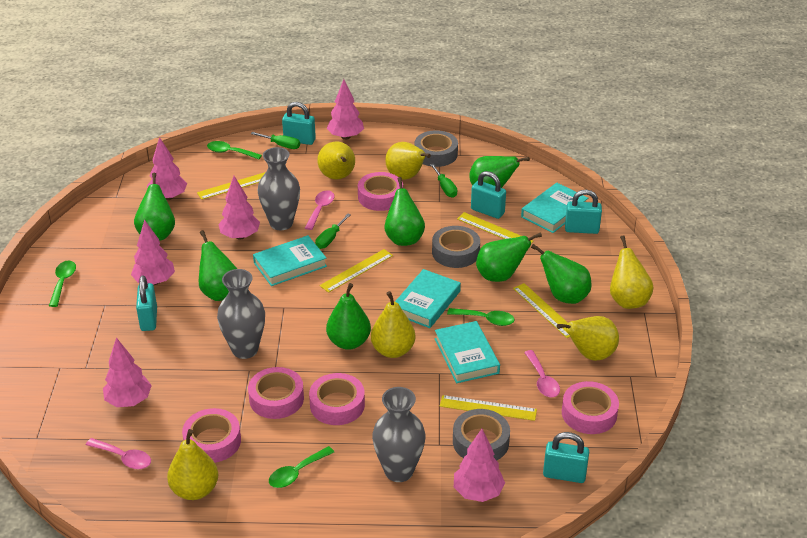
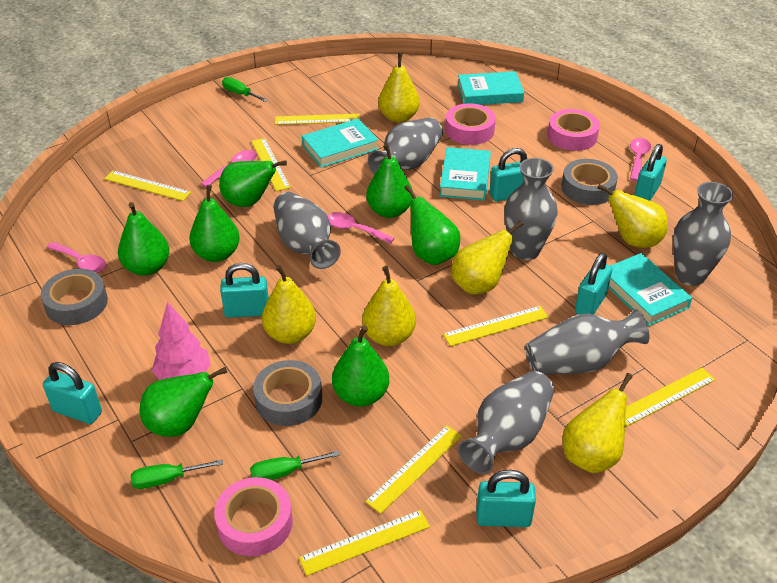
green spoon: [49,261,76,307] [207,141,262,160] [269,446,334,488] [447,308,514,326] = 4 -> none = 0
grey vase: [217,269,265,359] [258,147,300,230] [372,387,425,482] = 3 -> [273,192,341,269] [368,117,443,175] [458,371,554,474] [504,158,558,260] [525,309,649,374] [673,182,734,286] = 6
pink spoon: [86,438,151,469] [305,190,334,230] [524,350,560,397] = 3 -> [47,242,106,273] [201,150,257,187] [328,212,395,244] [630,138,651,181] = 4
pink tape: [182,408,241,463] [248,367,304,419] [309,373,365,425] [358,172,403,211] [562,381,619,434] = 5 -> [214,477,293,556] [445,103,496,145] [547,109,600,151] = 3
pink tree: [103,337,152,407] [131,219,175,285] [147,137,187,200] [218,176,260,240] [327,79,364,140] [454,429,505,502] = 6 -> [152,302,211,380] = 1
turquoise padlock: [136,275,157,331] [282,102,316,145] [471,171,506,219] [543,432,589,483] [565,190,602,234] = 5 -> [43,362,102,424] [220,263,269,318] [476,470,536,527] [490,148,527,201] [575,253,612,315] [634,144,667,201] = 6
yellow ruler: [197,172,266,200] [320,249,393,293] [440,395,537,421] [457,212,534,244] [513,283,570,338] = 5 -> [104,171,191,201] [251,138,291,191] [275,114,360,125] [299,510,430,576] [365,425,462,514] [443,306,548,346] [625,368,715,426] = 7

